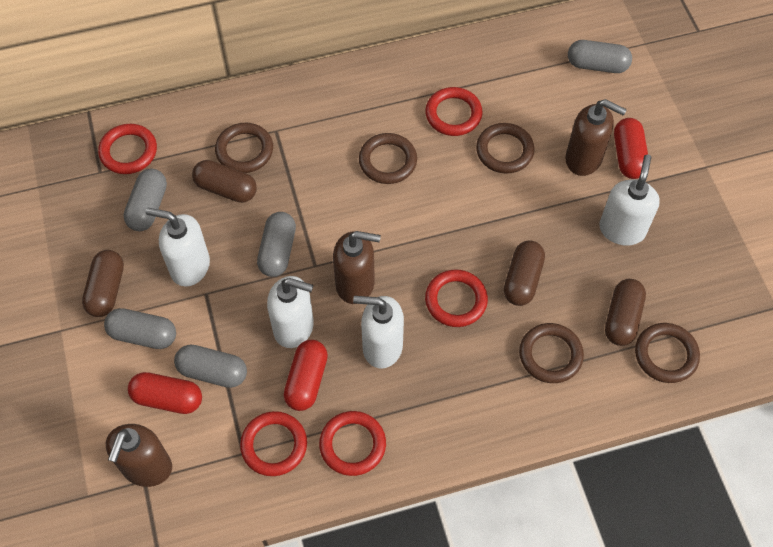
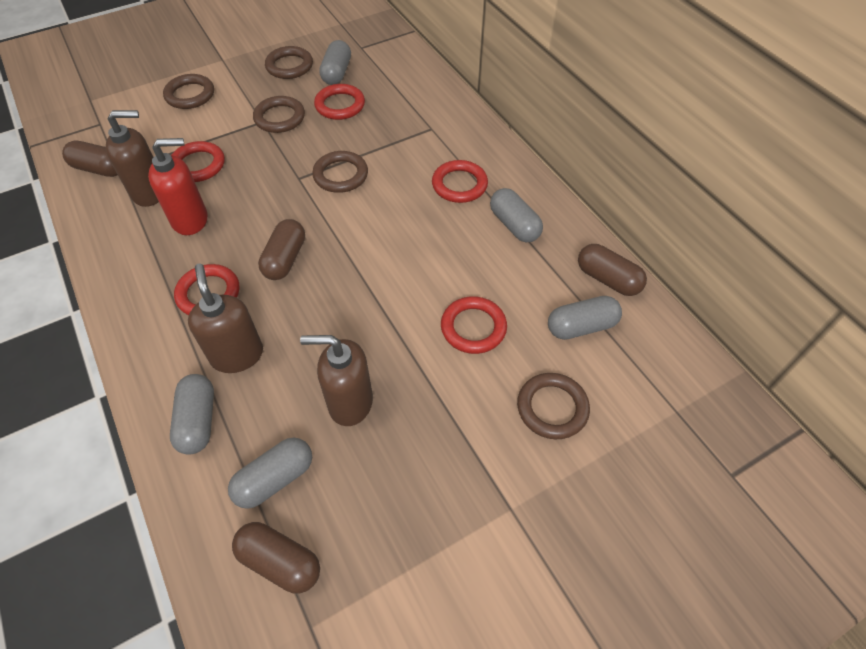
red capsule: [128,372,202,414] [284,340,328,411] [614,118,648,179] = 3 -> none = 0
red soap dispenser: none = 0 -> [148,138,207,235] = 1
white soap dispenser: [146,208,210,287] [267,276,314,348] [353,296,404,368] [599,155,660,246] = 4 -> none = 0

